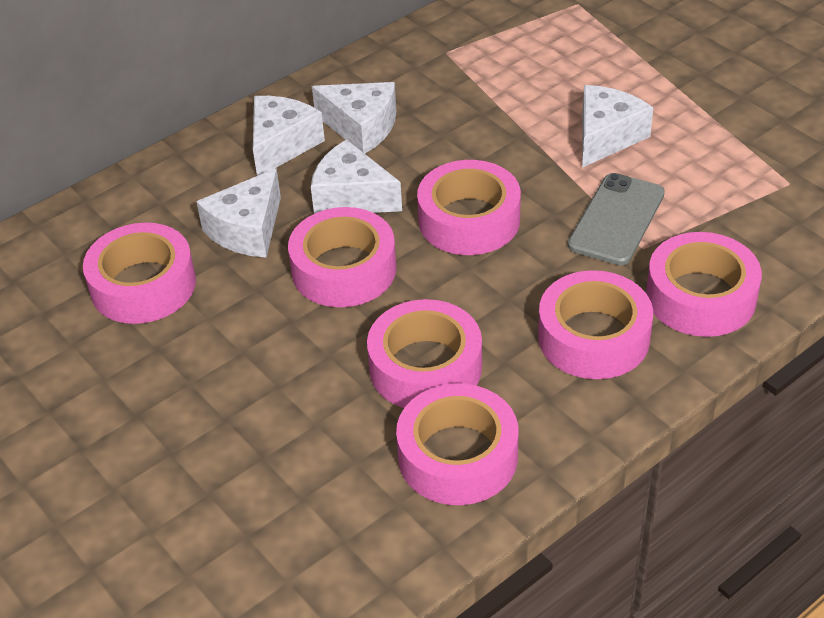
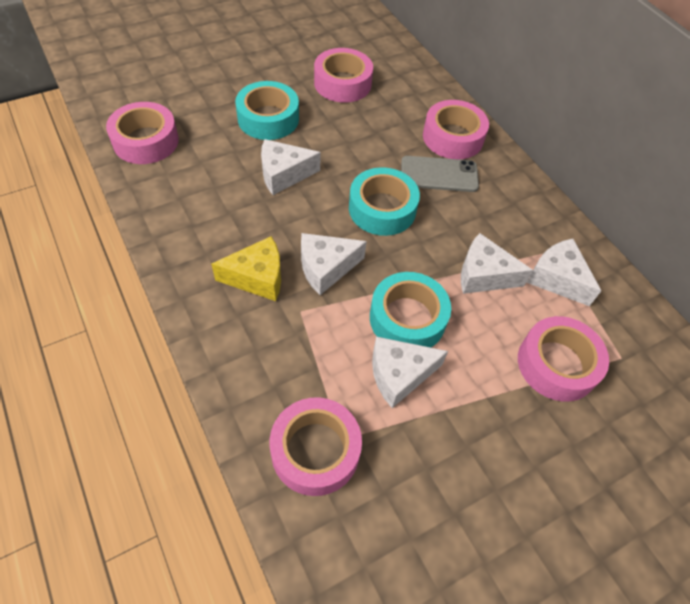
pink tape: [83,223,196,324] [288,207,396,307] [367,299,482,408] [396,383,518,505] [417,160,521,255] [538,270,653,379] [646,232,762,337] = 7 -> [106,102,179,164] [270,397,362,496] [314,48,373,103] [423,100,489,159] [518,316,609,402] = 5
turquoise tape: none = 0 -> [235,81,299,140] [349,167,420,236] [370,272,451,347] = 3
yellow cheese: none = 0 -> [211,236,281,301] = 1

